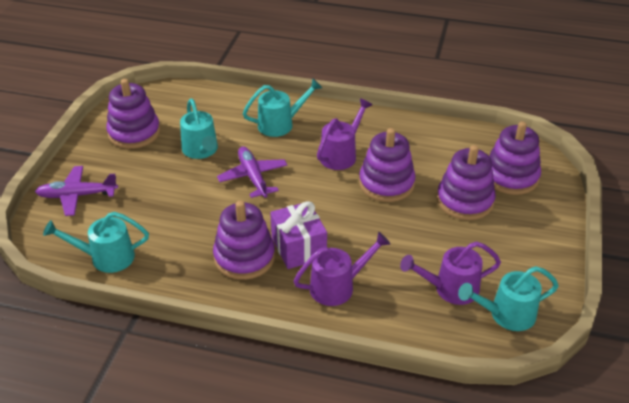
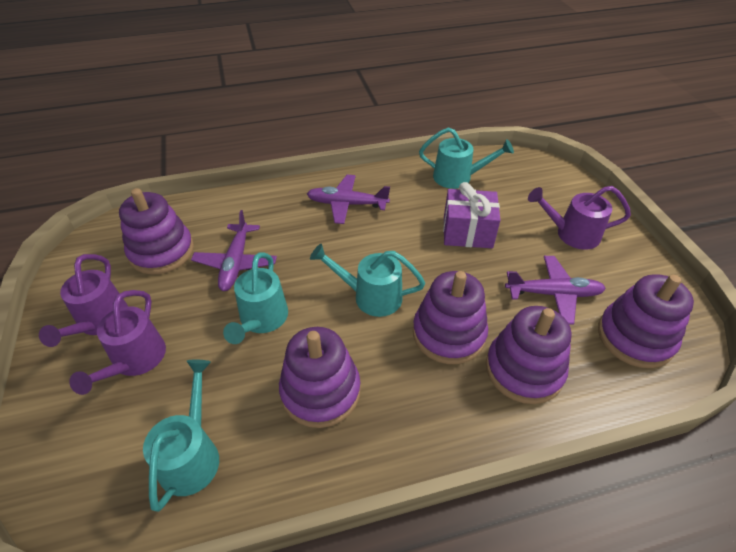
purple plane: [35,166,118,216] [217,146,288,198] = 2 -> [191,210,277,291] [307,175,390,224] [505,256,606,324] = 3

